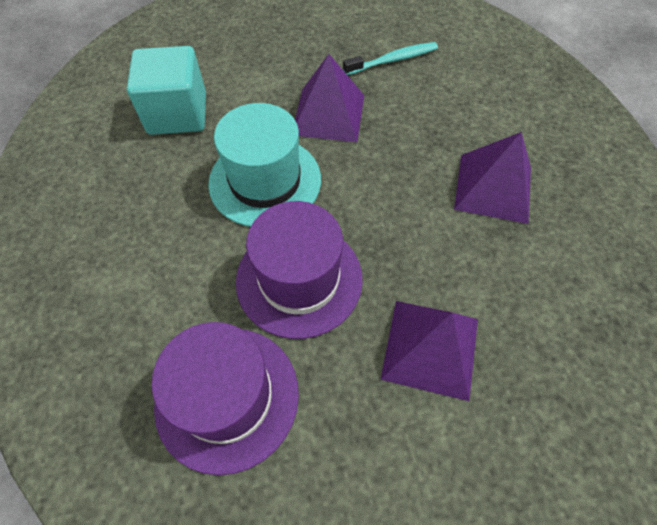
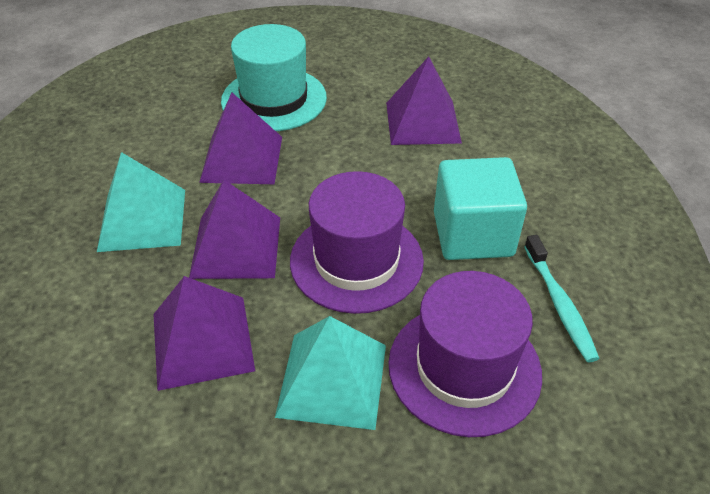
purple pyramid: [295,54,364,142] [381,301,478,401] [454,132,531,224] = 3 -> [153,276,255,391] [189,180,280,279] [199,92,282,184] [386,57,462,145] = 4
turquoise pyramid: none = 0 -> [97,152,185,252] [275,316,386,430] = 2

